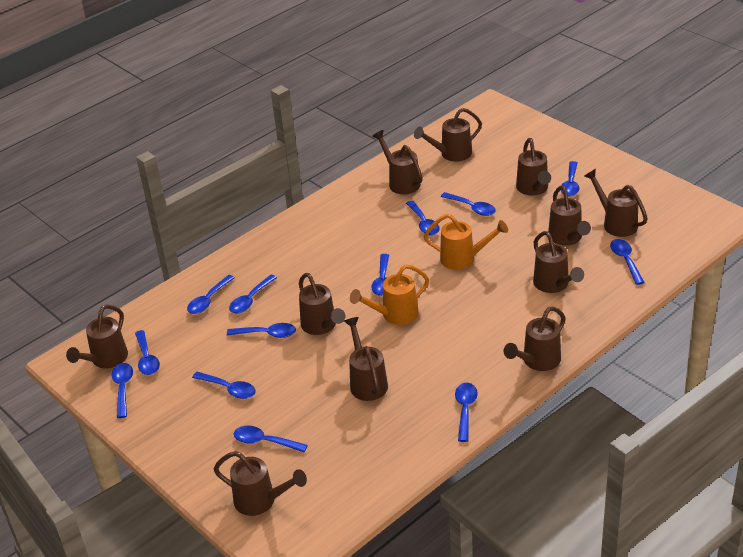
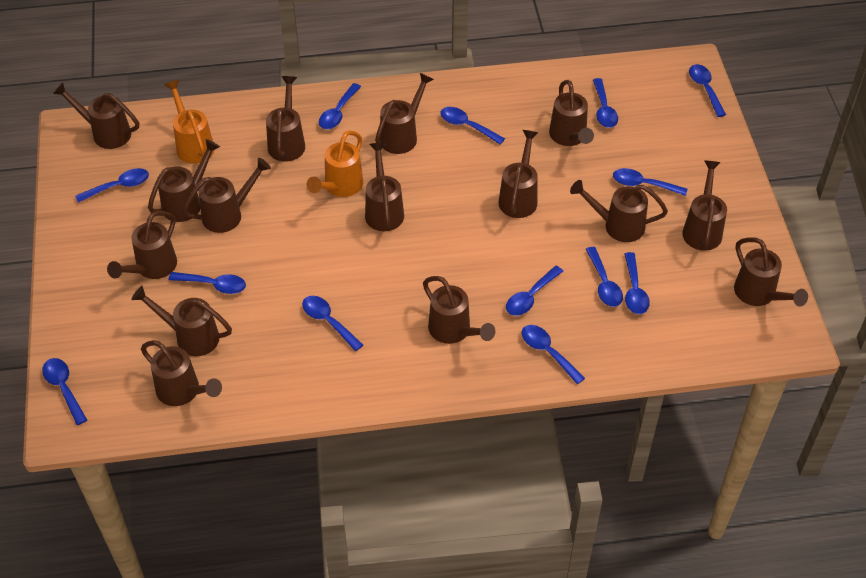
brown watering can: [66,304,128,368] [214,451,307,516] [299,273,345,335] [344,317,388,401] [372,130,423,194] [414,108,482,161] [504,307,566,371] [516,138,551,195] [533,231,584,293] [548,185,591,246] [584,169,648,237] = 11 -> [53,82,139,149] [107,211,177,279] [131,286,232,356] [141,340,222,406] [148,139,220,222] [182,158,271,233] [266,76,305,162] [365,142,404,231] [375,73,434,154] [423,276,495,344] [498,130,538,218] [549,80,594,146] [570,180,668,242] [682,161,727,251] [734,237,808,306] = 15

